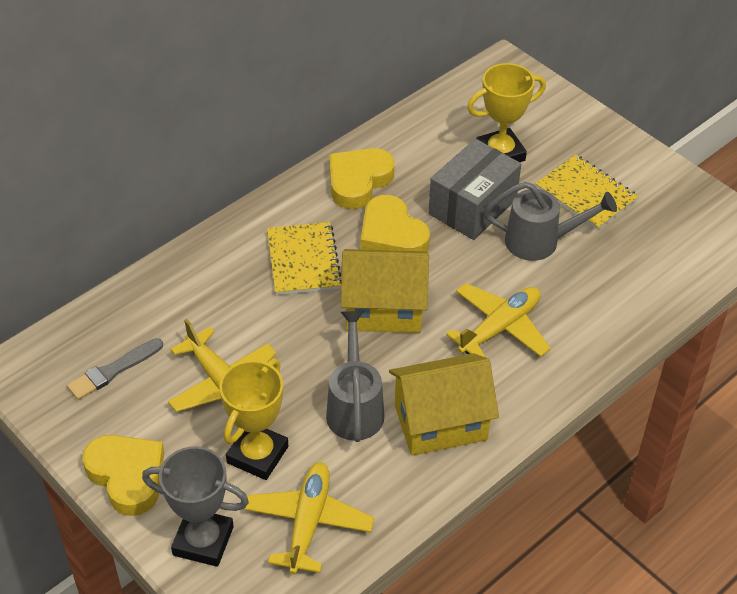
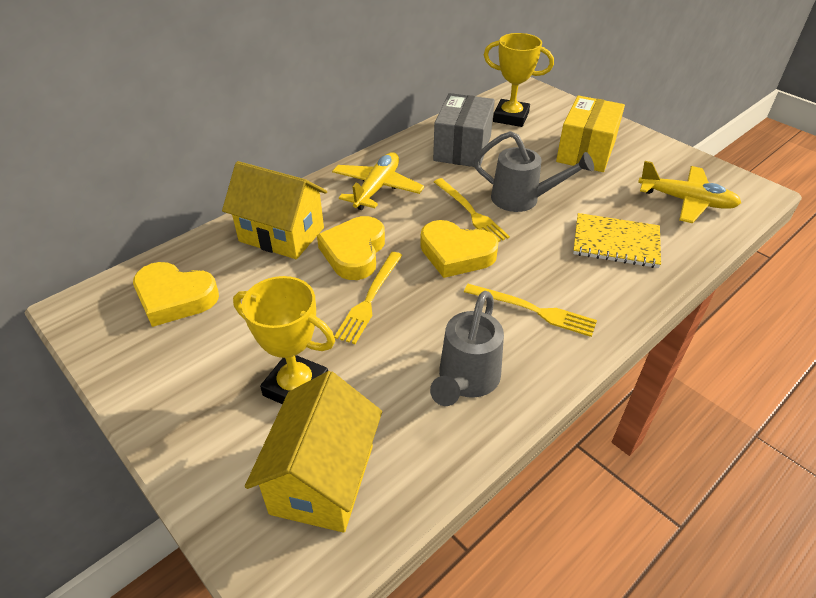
grey brush: [67,338,163,400] = 1 -> none = 0
grey trophy: [142,446,249,567] = 1 -> none = 0
yellow box: none = 0 -> [556,95,625,172] = 1
yellow fork: none = 0 -> [334,252,402,344] [434,178,510,242] [464,284,597,337] = 3
yellow notebook: [267,222,341,295] [535,154,639,230] = 2 -> [573,213,661,268] = 1
yellow plane: [168,319,276,412] [244,462,374,575] [446,283,551,357] = 3 -> [332,152,424,210] [638,161,741,223] = 2

